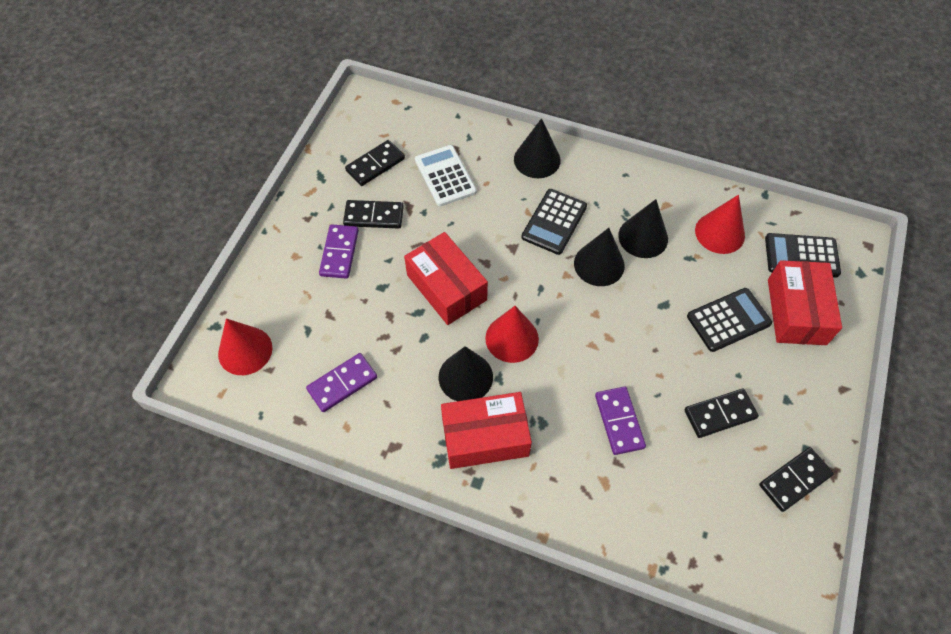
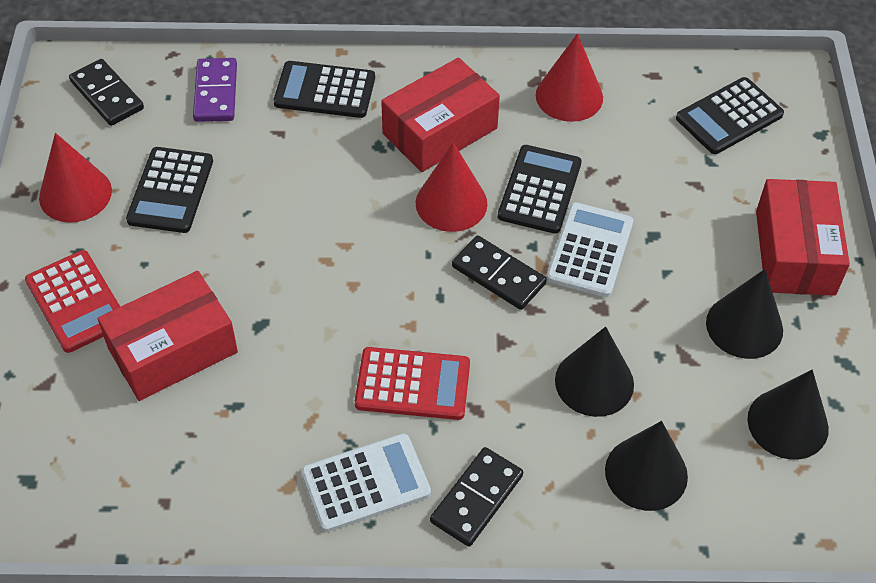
black calculator: [521,189,587,255] [687,288,772,352] [765,233,841,278] = 3 -> [126,147,213,233] [274,61,375,118] [498,145,582,234] [676,77,784,154] = 4
black domino: [343,200,404,229] [345,140,405,186] [685,389,759,438] [759,447,834,512] = 4 -> [69,59,144,126] [430,447,523,547] [452,236,547,310] = 3
purple domino: [306,353,377,412] [319,224,359,279] [595,387,646,455] = 3 -> [193,58,237,122] = 1
red calculator: none = 0 -> [25,250,120,353] [355,347,470,420] = 2
white calculator: [415,145,477,206] = 1 -> [301,433,431,532] [547,202,633,297] = 2

